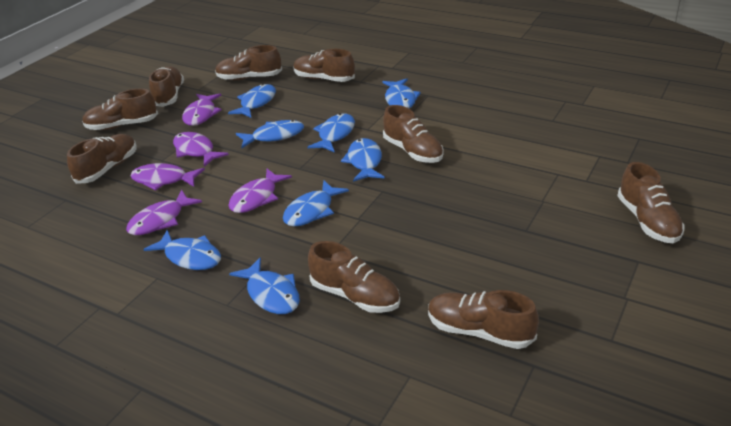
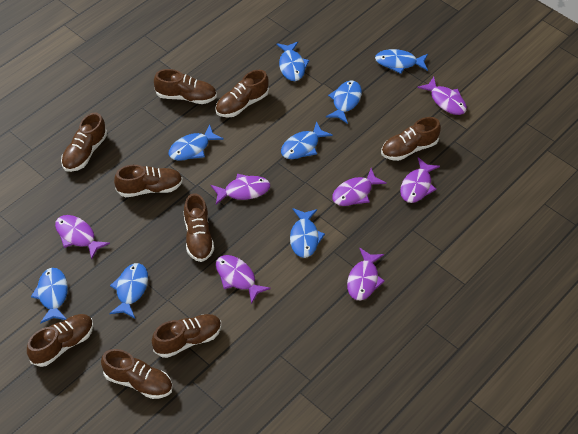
purple fish: [126,190,202,235] [130,163,205,191] [173,132,229,167] [182,94,222,126] [228,169,292,213] = 5 -> [55,215,110,260] [211,174,270,204] [216,255,271,304] [332,168,387,206] [347,248,385,300] [400,157,440,203] [417,77,467,115] = 7

